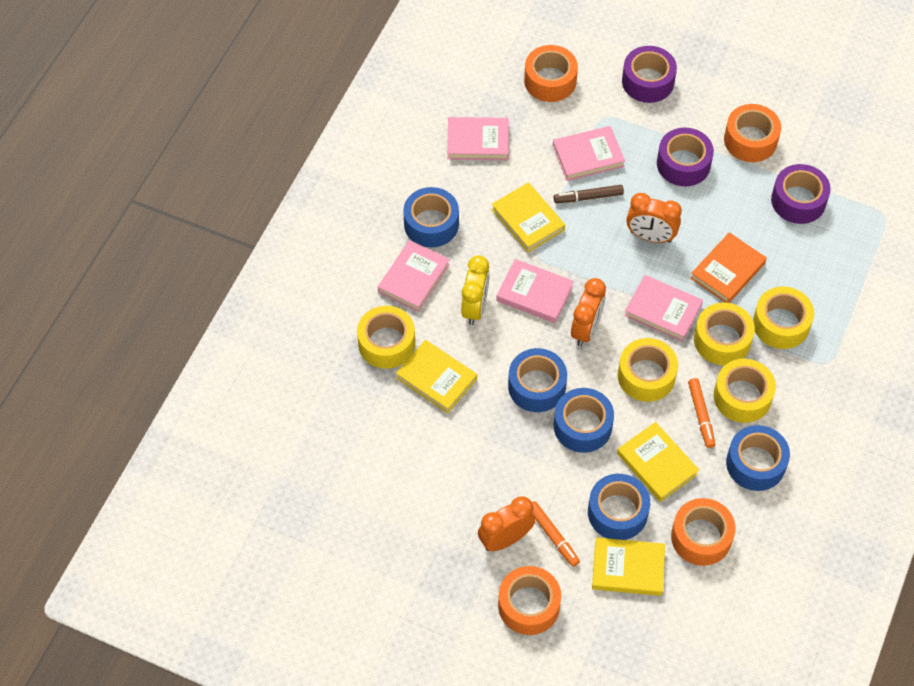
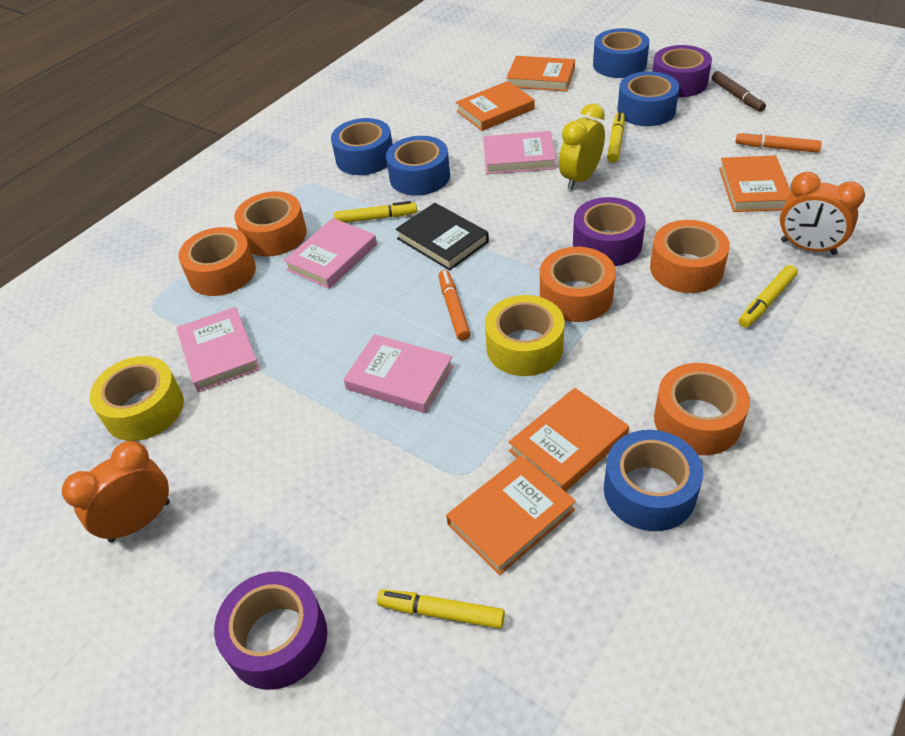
black book: none = 0 -> [395,203,489,271] = 1
orange book: [690,232,767,303] = 1 -> [446,455,576,575] [456,81,535,131] [506,56,575,92] [509,388,629,492] [719,155,792,212] = 5
orange clock: [478,496,535,551] [571,278,606,346] [626,193,682,243] = 3 -> [62,441,170,542] [780,172,865,255] = 2
orange tape: [498,566,561,635] [524,45,578,102] [671,498,735,566] [724,104,781,162] = 4 -> [178,227,256,296] [234,191,307,257] [540,247,616,322] [650,220,730,293] [654,363,750,455] = 5
pink book: [378,240,450,312] [447,117,509,160] [496,259,574,323] [553,126,625,181] [624,275,703,342] = 5 -> [177,307,260,392] [283,218,377,289] [343,334,453,413] [483,131,556,174] = 4
yellow book: [396,340,477,413] [491,182,565,252] [592,537,665,596] [617,422,699,502] = 4 -> none = 0
yellow marker: none = 0 -> [334,201,417,223] [377,589,505,629] [607,112,625,163] [739,265,798,328] = 4
yellow tape: [357,306,415,369] [618,338,678,402] [694,302,755,365] [713,359,776,423] [753,286,814,349] = 5 -> [90,356,184,441] [485,295,565,376] = 2

